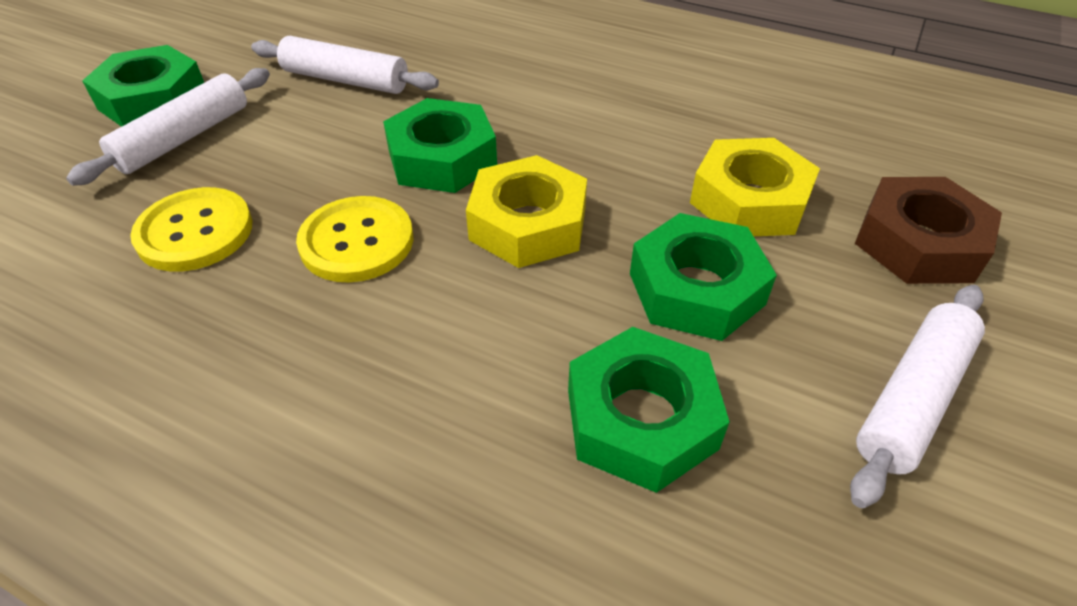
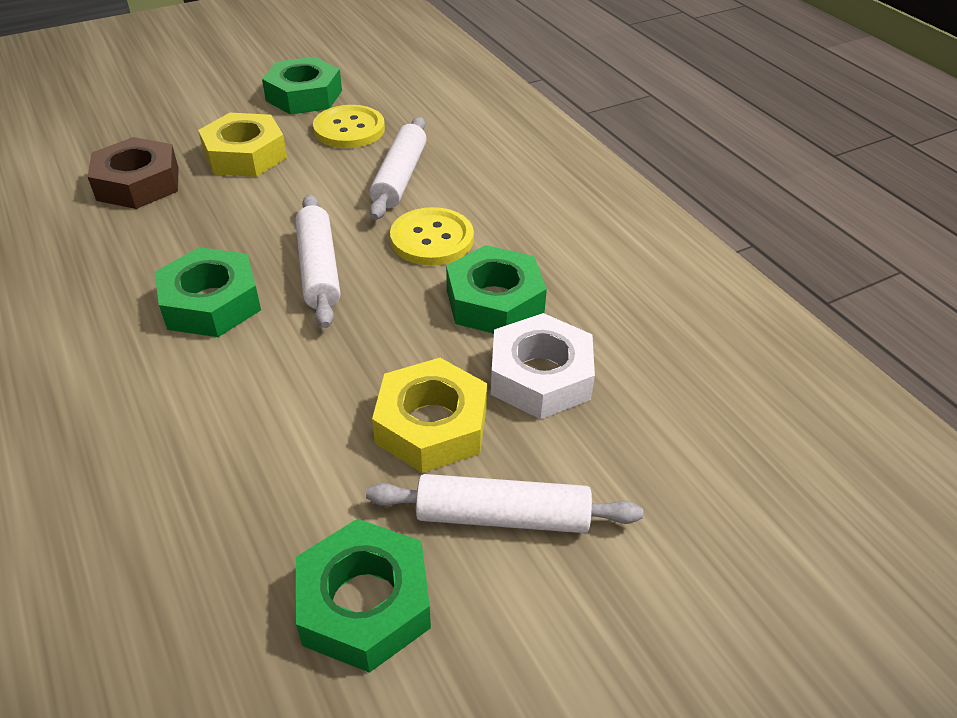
white nut: none = 0 -> [491,313,595,419] = 1

